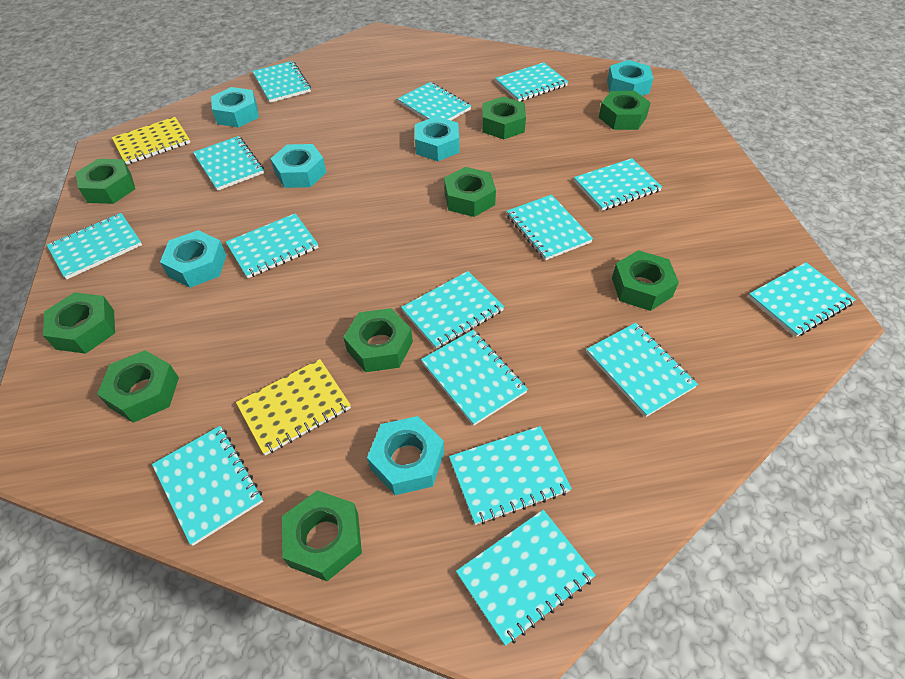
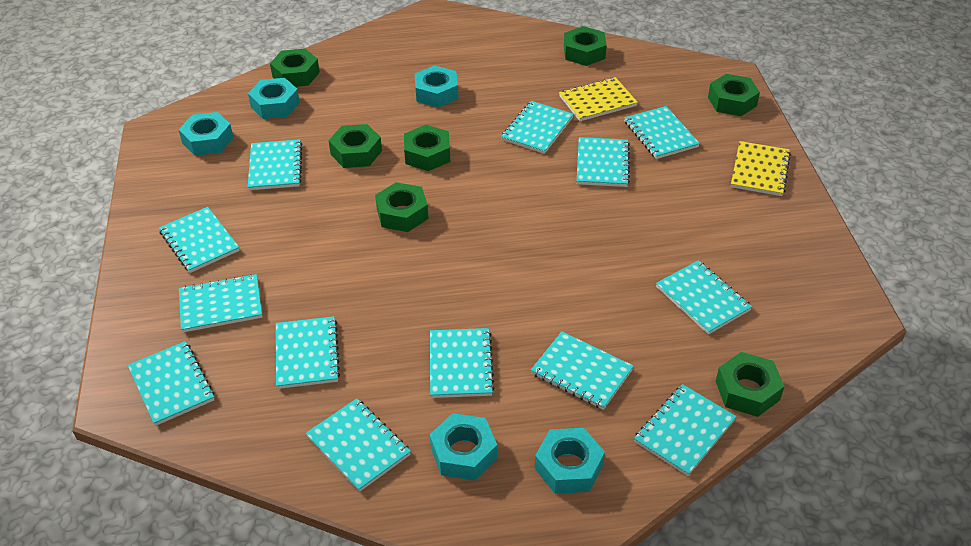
green nut: [43,292,115,354] [76,159,135,204] [97,350,179,423] [282,490,362,581] [343,308,413,372] [444,167,496,217] [482,96,526,139] [599,91,651,130] [612,250,679,311] = 9 -> [270,48,320,87] [328,124,382,168] [375,182,429,232] [404,125,450,171] [564,26,607,66] [708,74,760,116] [716,352,784,417] = 7
turquoise notebook: [47,213,142,279] [152,426,263,546] [193,136,264,191] [226,213,319,278] [252,61,311,103] [397,82,471,120] [401,271,504,349] [421,330,528,426] [449,426,572,525] [456,510,596,646] [495,62,568,101] [506,195,593,260] [574,158,662,211] [586,323,698,417] [748,262,856,337] = 15 -> [128,341,215,426] [159,207,239,273] [179,274,262,332] [248,139,302,190] [276,316,340,389] [306,398,411,492] [430,328,495,398] [501,101,574,154] [531,331,634,410] [577,137,630,187] [624,106,700,159] [634,384,737,476] [656,260,752,334] = 13
turquoise nut: [160,230,226,288] [211,87,259,127] [271,144,327,188] [367,416,444,495] [415,116,459,161] [607,60,653,96] = 6 -> [178,112,234,156] [248,78,300,119] [414,65,458,108] [430,413,497,481] [535,428,605,494] = 5

